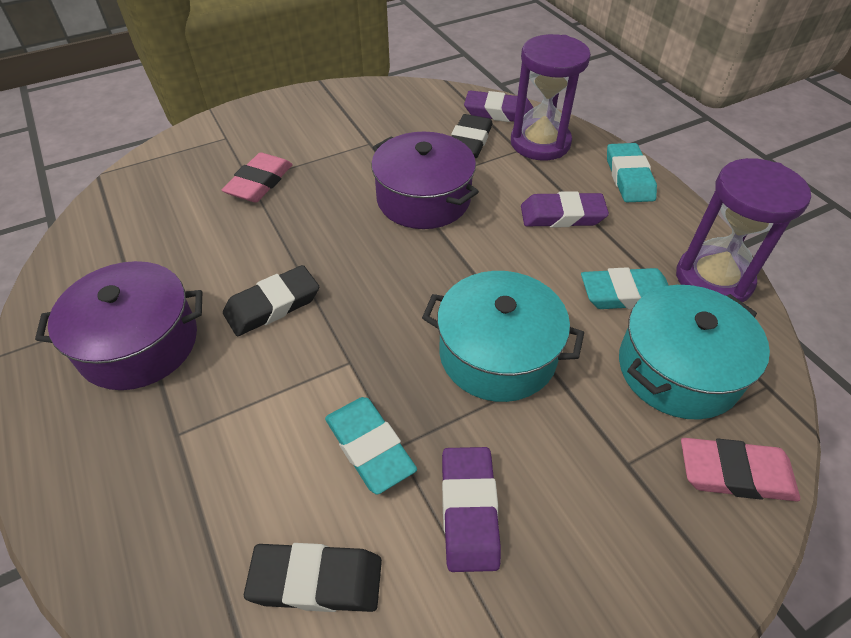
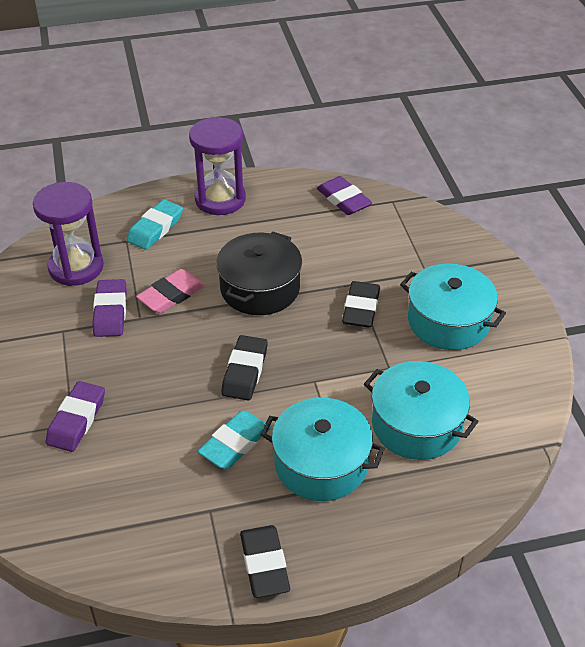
black pot: none = 0 -> [216,232,302,315] = 1
pink eraser: [222,152,293,202] [681,438,800,501] = 2 -> [136,269,205,313] = 1
purple pot: [35,261,202,390] [371,132,479,229] = 2 -> none = 0
turquoise eraser: [325,397,417,494] [581,267,669,309] [607,143,657,202] = 3 -> [127,199,183,250] [197,411,271,469] = 2
turquoise pot: [422,271,584,402] [619,285,770,420] = 2 -> [261,398,385,501] [364,361,479,460] [400,263,506,350] = 3

